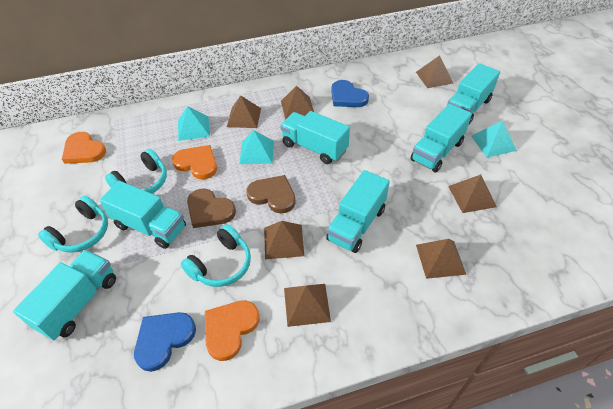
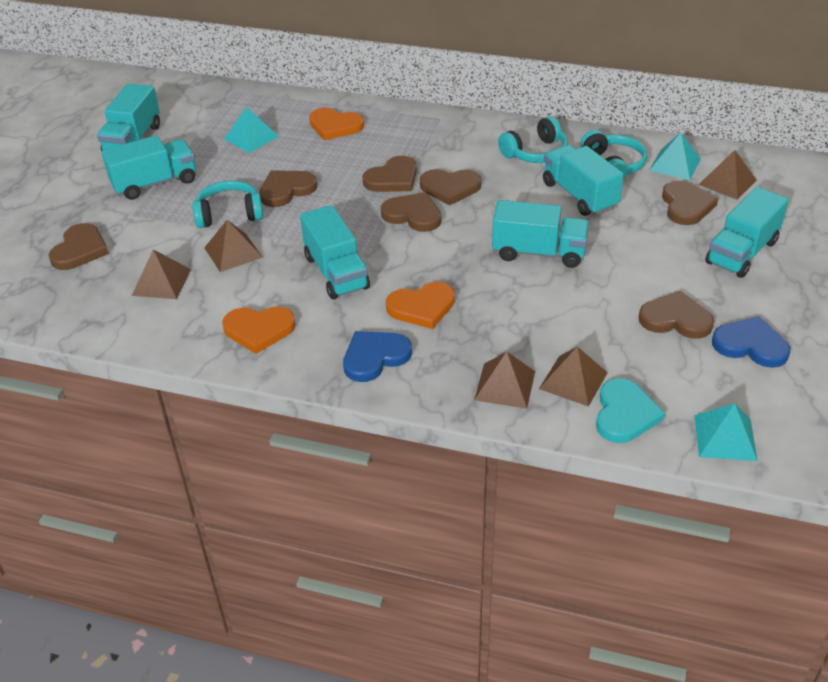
brown heart: [187,188,236,228] [246,175,296,213] = 2 -> [49,223,109,270] [259,170,317,207] [362,156,417,192] [381,192,441,232] [420,169,481,205] [639,291,714,339] [662,181,718,225] = 7
brown pyramid: [227,95,261,128] [264,221,304,259] [281,86,314,120] [284,284,331,327] [416,55,453,88] [416,239,466,279] [448,174,497,213] = 7 -> [132,249,191,299] [204,220,263,272] [474,352,535,409] [539,346,608,407] [698,150,757,200] = 5
turquoise heart: none = 0 -> [596,378,665,443] = 1

